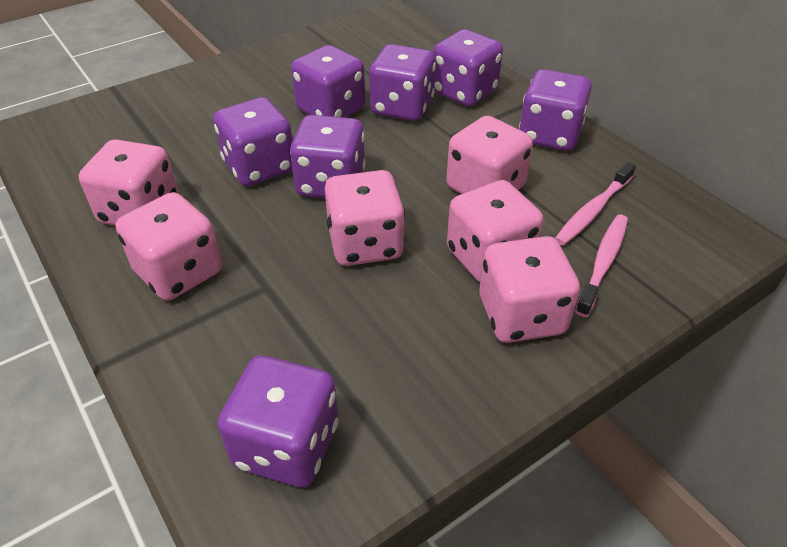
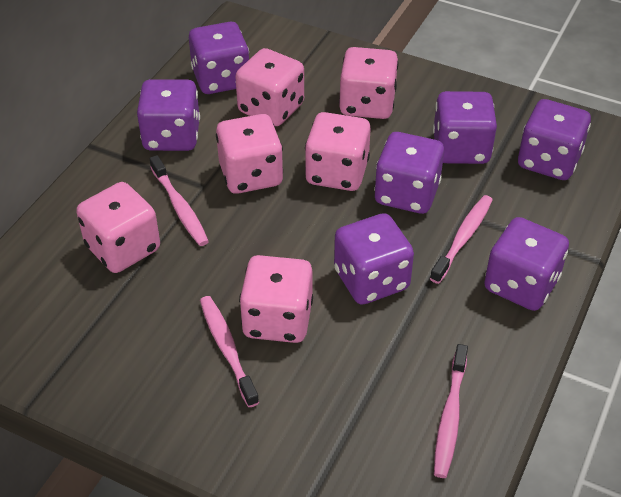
pink toothbrush: [555,162,636,245] [575,215,628,317] = 2 -> [150,155,209,246] [200,296,259,407] [430,195,493,284] [434,344,468,478] = 4

